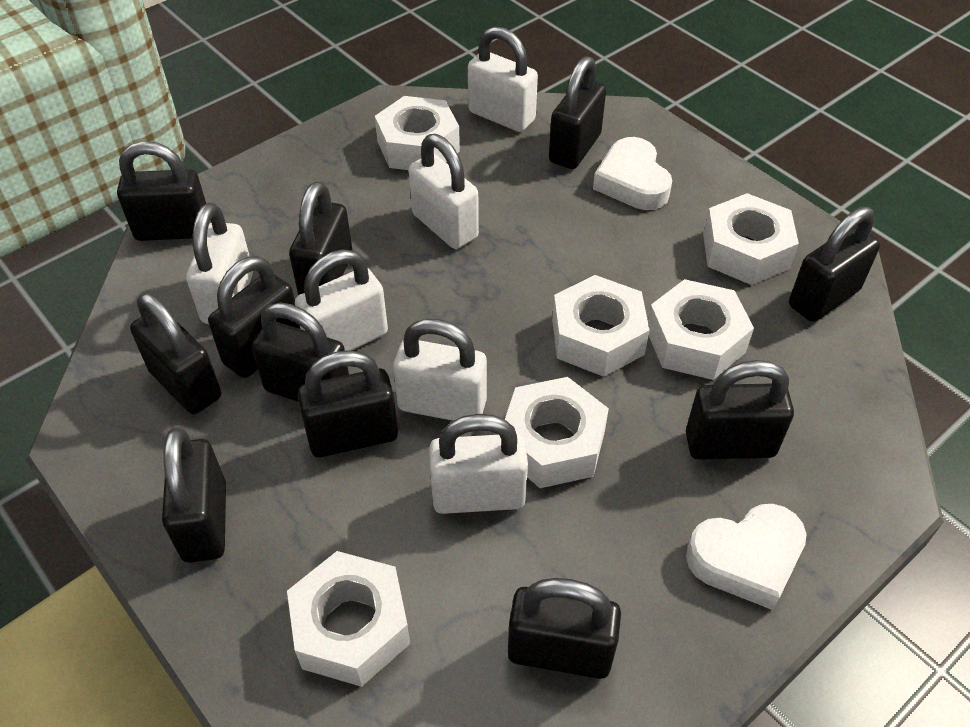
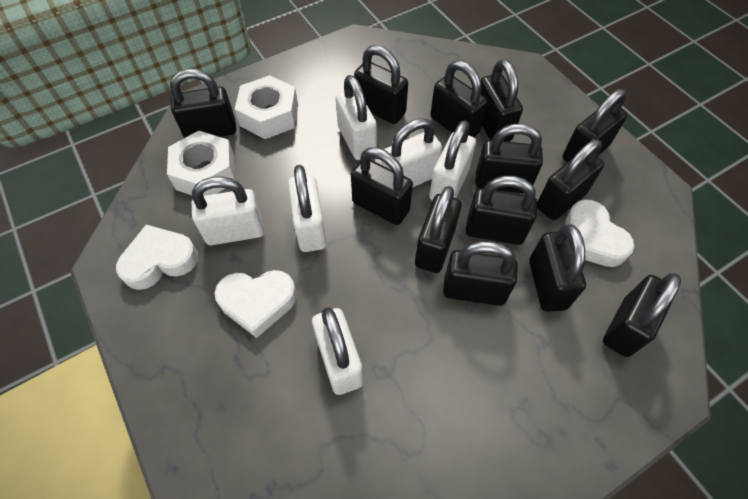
black padlock: [117,141,206,241] [130,293,221,414] [162,428,226,563] [208,256,300,378] [252,302,349,402] [289,181,353,295] [298,350,398,457] [508,578,621,679] [549,56,606,169] [686,360,794,460] [789,207,880,322] = 11 -> [170,69,236,138] [351,147,413,225] [354,45,408,124] [415,186,461,273] [430,60,488,137] [443,241,518,306] [466,176,537,245] [475,124,543,193] [481,59,523,142] [529,224,586,312] [537,140,604,220] [562,89,628,162] [603,273,681,357] = 13
white heart: [593,137,672,210] [686,504,807,610] = 2 -> [116,225,198,290] [215,270,297,338] [565,199,635,267] = 3
white nut: [287,551,410,687] [375,96,460,170] [505,377,609,488] [552,275,650,377] [648,279,754,380] [703,193,799,285] = 6 -> [167,131,235,196] [235,75,298,139] = 2

